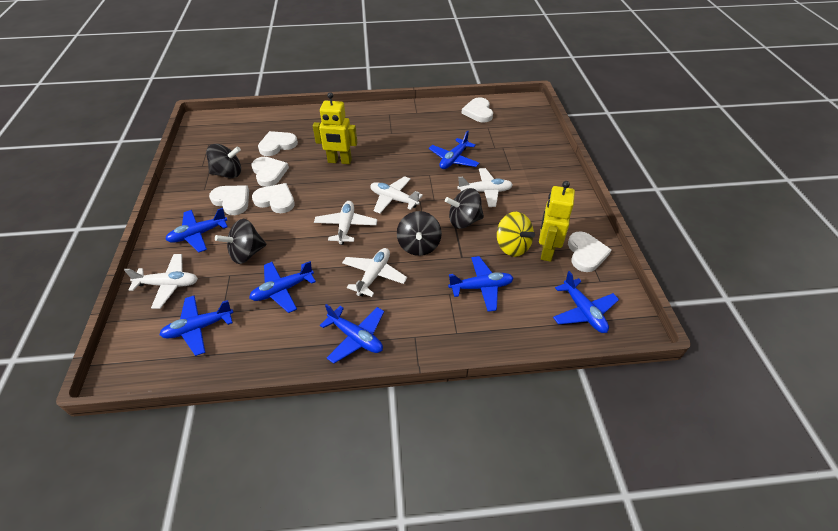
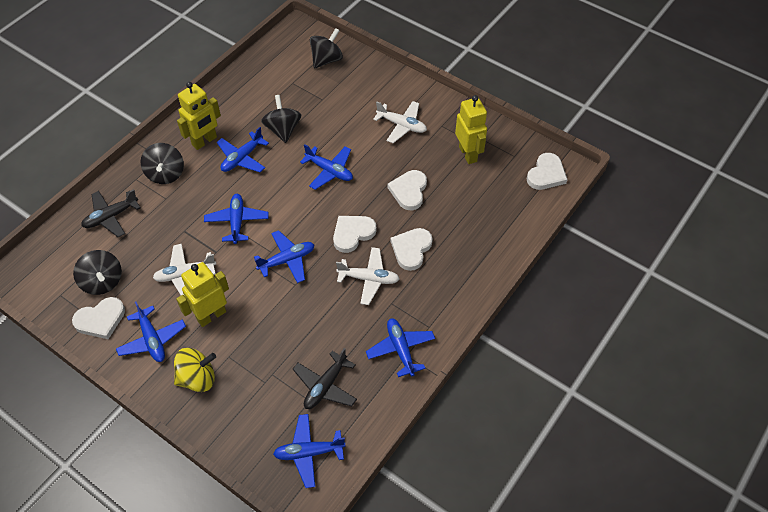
black plane: none = 0 -> [81,189,141,237] [293,348,357,409] = 2
white heart: [209,185,249,215] [252,157,289,187] [252,183,295,213] [258,131,298,156] [461,97,493,123] [568,231,611,272] = 6 -> [72,297,125,339] [333,216,377,253] [388,170,427,210] [391,228,433,271] [527,153,568,190] = 5
white plane: [124,254,198,309] [314,201,377,245] [342,248,407,297] [370,176,423,214] [457,168,513,207] = 5 -> [153,244,216,295] [336,247,400,305] [373,101,427,143] = 3
yellow robot: [313,92,357,164] [539,181,575,262] = 2 -> [176,262,229,327] [177,82,221,150] [455,95,487,164] = 3

